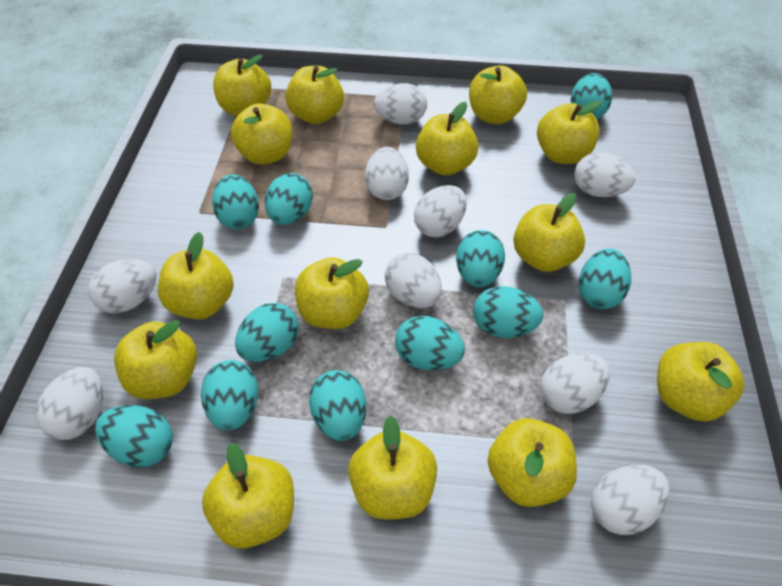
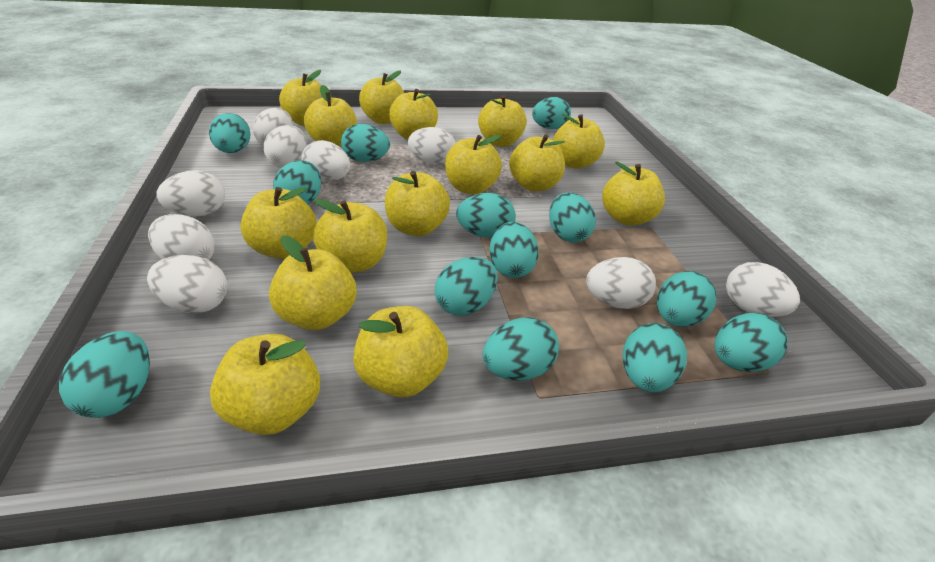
turquoise egg: [95,405,173,468] [201,360,258,430] [212,174,259,229] [235,303,299,362] [265,173,313,225] [309,370,366,441] [395,316,465,371] [456,230,505,287] [473,286,543,338] [571,73,612,119] [579,248,631,309] = 11 -> [59,331,150,418] [209,113,250,153] [273,160,321,205] [341,124,390,162] [435,257,498,316] [456,193,516,238] [483,318,559,381] [489,222,539,278] [532,97,571,129] [549,192,596,243] [623,323,687,392] [657,271,717,327] [714,313,788,372] = 13
yellow apple: [114,320,197,399] [158,232,234,320] [202,442,294,549] [213,55,271,116] [231,104,292,165] [285,66,344,124] [295,257,369,329] [348,415,437,520] [416,102,478,176] [469,66,527,124] [488,418,577,507] [513,193,585,272] [537,101,602,164] [657,342,744,422] = 14 -> [210,334,320,435] [240,187,317,259] [269,235,356,330] [279,70,322,126] [304,85,356,147] [313,199,387,273] [353,306,449,397] [359,70,404,124] [385,171,450,236] [389,89,438,140] [445,135,502,194] [478,95,527,147] [509,134,565,191] [553,114,605,169] [602,162,665,225] = 15

